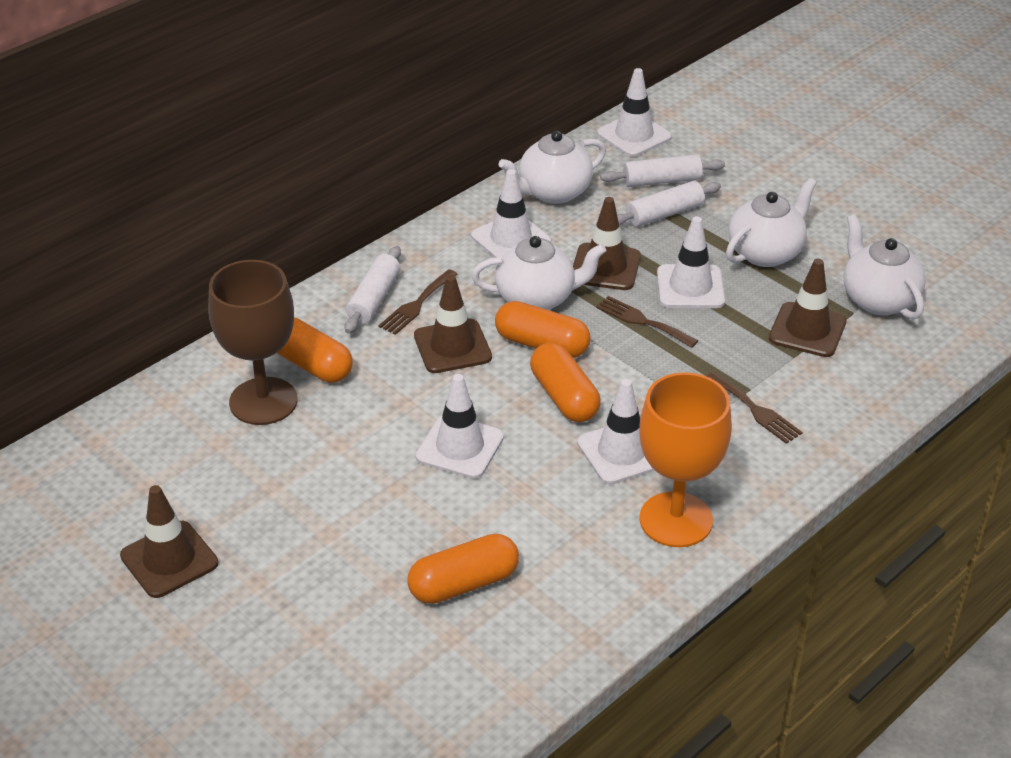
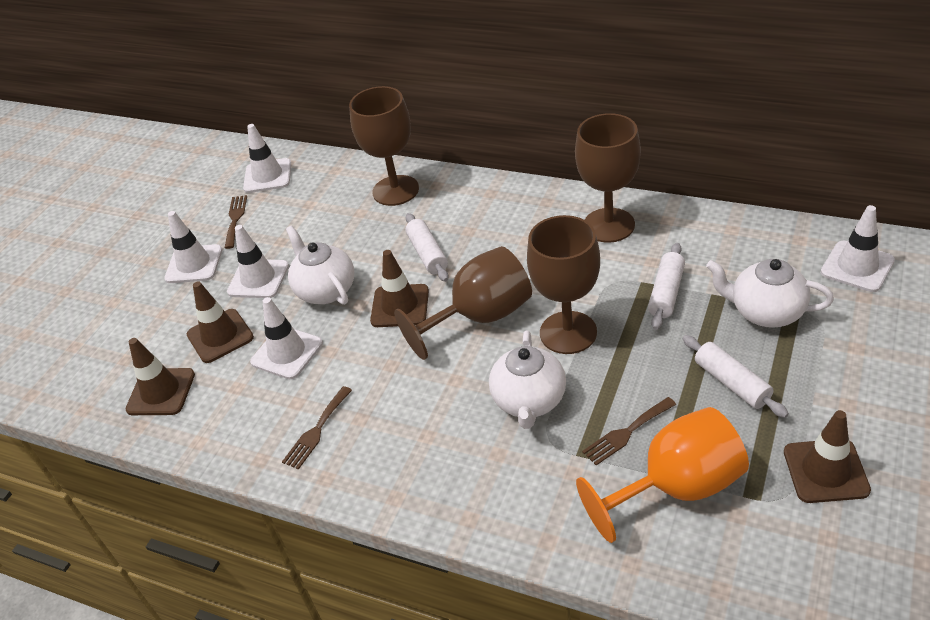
brown goblet: [208,260,298,425] = 1 -> [349,86,419,206] [394,246,532,360] [527,215,600,354] [575,113,641,243] = 4
orange capsule: [277,317,353,383] [407,534,519,604] [495,301,591,358] [530,342,601,422] = 4 -> none = 0
white teapot: [472,236,606,310] [498,131,606,204] [726,178,817,267] [844,214,926,319] = 4 -> [286,225,354,305] [489,330,566,429] [706,259,834,328] = 3

